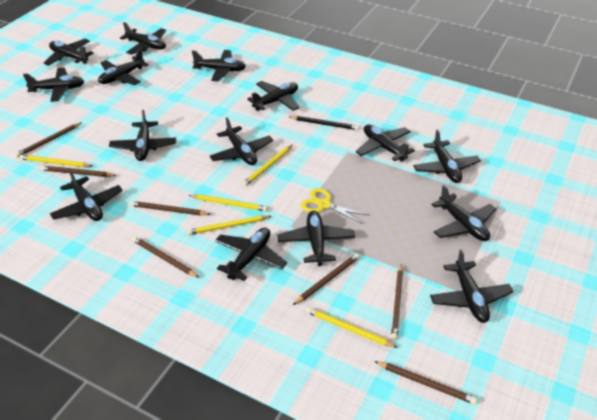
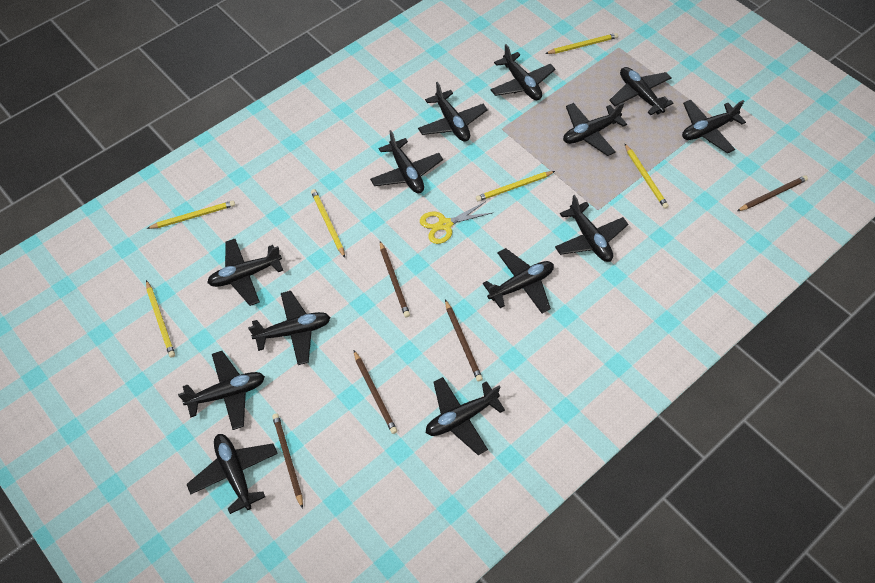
black pencil: [289,116,359,130] = 1 -> none = 0
black plane: [23,68,84,102] [44,39,94,66] [50,169,123,221] [98,49,149,85] [109,110,176,161] [120,22,166,55] [192,50,246,81] [209,117,273,165] [215,228,287,281] [247,81,299,111] [278,211,355,266] [356,125,415,162] [413,129,481,183] [430,249,514,323] [431,185,496,241] = 15 -> [178,351,265,430] [187,434,278,514] [207,239,283,306] [248,291,330,365] [370,130,443,193] [418,82,488,142] [426,377,505,455] [483,248,554,313] [491,44,555,100] [555,195,628,262] [563,102,627,156] [609,67,674,115] [682,100,746,153] = 13
brown pencil: [15,122,82,157] [41,166,117,177] [130,201,210,215] [132,236,200,278] [293,253,359,305] [374,361,477,405] [391,264,403,340] = 7 -> [272,413,303,509] [354,351,397,434] [380,241,410,317] [445,300,483,382] [737,175,808,211] = 5
yellow pencil: [20,155,92,167] [187,215,271,235] [189,194,268,211] [243,145,292,186] [306,307,398,348] = 5 -> [146,201,235,229] [146,280,175,358] [311,189,345,258] [476,171,555,201] [545,33,618,54] [624,143,669,209] = 6

